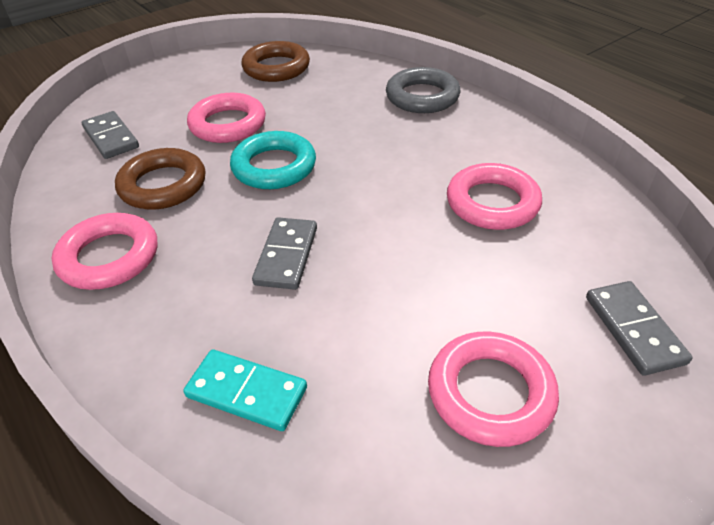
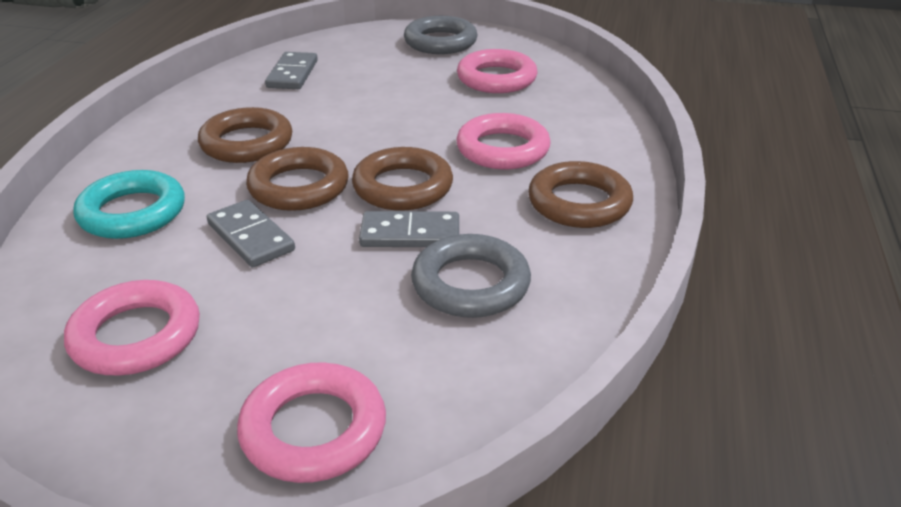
brown ring: [115,148,205,210] [242,41,310,82] = 2 -> [198,107,292,163] [246,147,348,211] [352,147,453,211] [528,161,633,228] = 4
grey ring: [386,67,460,113] = 1 -> [404,16,477,54] [411,234,531,318] = 2
turquoise domino: [183,349,307,431] = 1 -> none = 0

